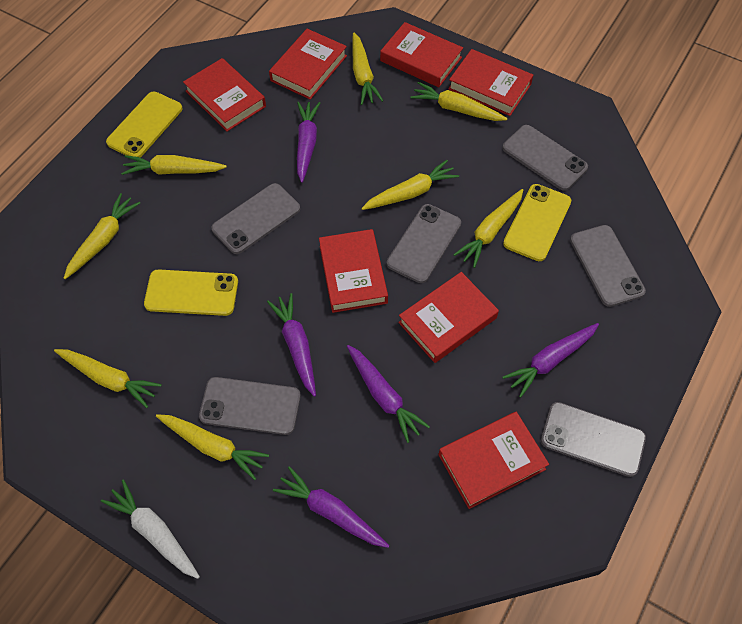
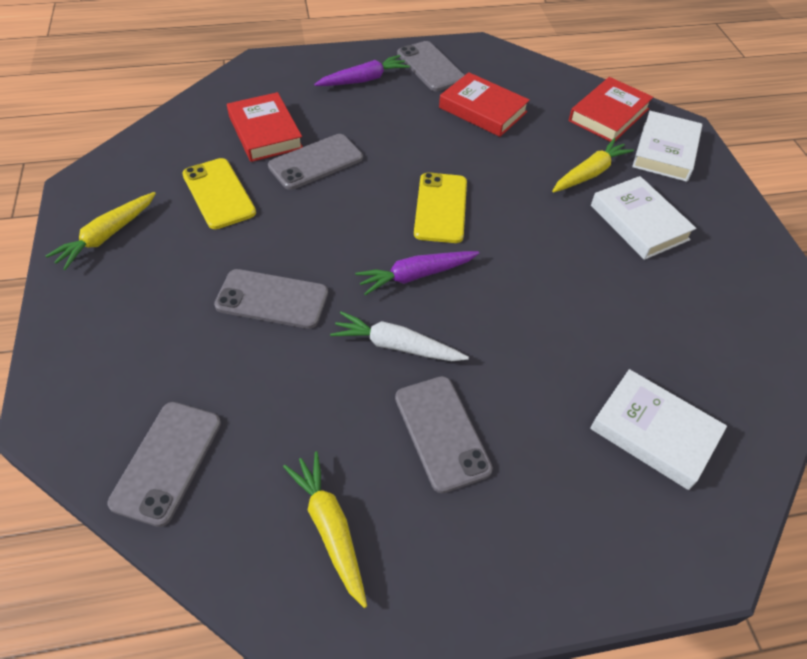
grey phone: [199,377,301,435] [212,183,300,254] [387,204,461,283] [502,125,588,191] [541,402,646,477] [570,225,646,307] = 6 -> [107,402,221,527] [214,269,328,329] [268,134,363,190] [395,376,493,493] [397,41,465,91] = 5
purple carrot: [267,293,316,397] [273,466,389,548] [297,102,320,183] [347,345,430,443] [502,323,599,398] = 5 -> [314,55,410,86] [355,251,479,295] = 2
red book: [183,58,266,131] [269,29,347,100] [319,229,388,313] [380,22,463,87] [398,272,499,363] [438,412,549,509] [448,49,533,116] = 7 -> [227,92,303,162] [439,72,530,137] [569,77,653,142] = 3
white book: none = 0 -> [590,369,727,490] [591,176,696,260] [632,111,702,182] = 3
yellow carrot: [54,349,162,408] [64,193,140,279] [121,155,227,175] [156,414,269,480] [352,32,383,105] [361,160,459,210] [410,82,508,121] [453,189,523,268] = 8 -> [46,192,156,270] [283,451,367,608] [552,138,634,192] = 3
yellow phone: [106,92,183,157] [144,269,238,316] [503,184,571,261] = 3 -> [182,158,256,229] [414,172,467,243] = 2

